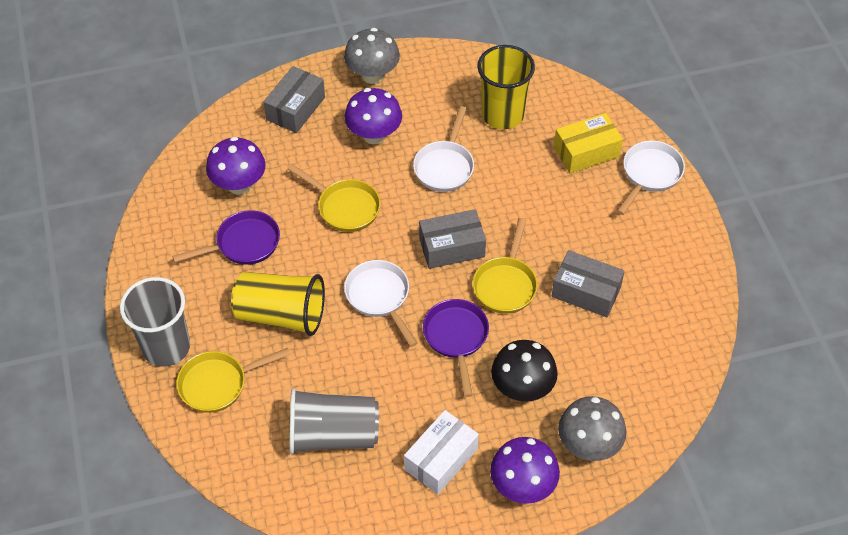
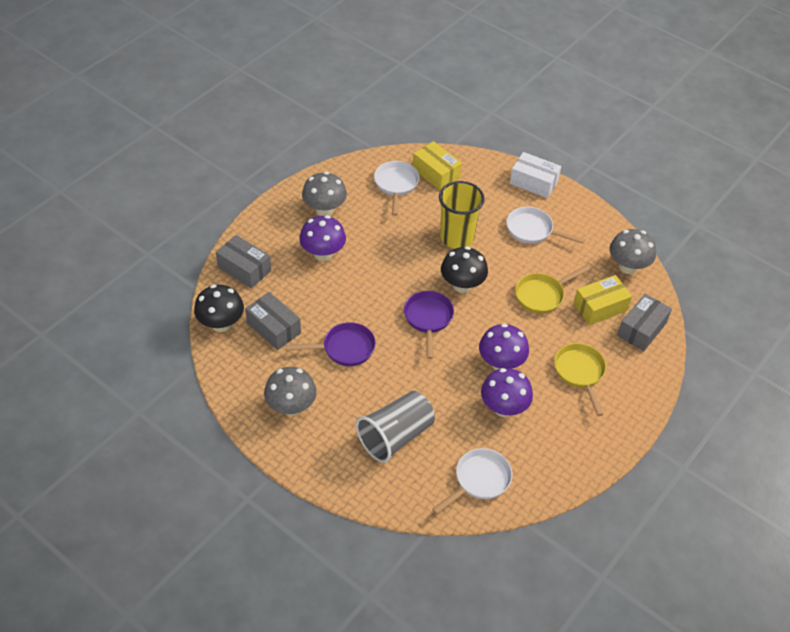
black mushroom: [491,340,558,402] = 1 -> [194,285,244,332] [441,246,488,293] = 2
grey cup: [120,277,190,367] [289,388,379,454] = 2 -> [356,391,435,463] = 1
grey mushroom: [344,28,400,84] [558,396,626,461] = 2 -> [264,367,317,416] [302,172,347,216] [610,229,656,274] = 3
yellow box: [554,113,623,174] = 1 -> [413,141,462,191] [573,275,632,325] = 2
yellow cup: [231,272,325,336] [477,45,535,129] = 2 -> [439,181,485,249] = 1
yellow pan: [176,348,290,413] [288,164,381,232] [473,218,538,314] = 3 -> [515,265,590,314] [554,343,606,416] = 2

